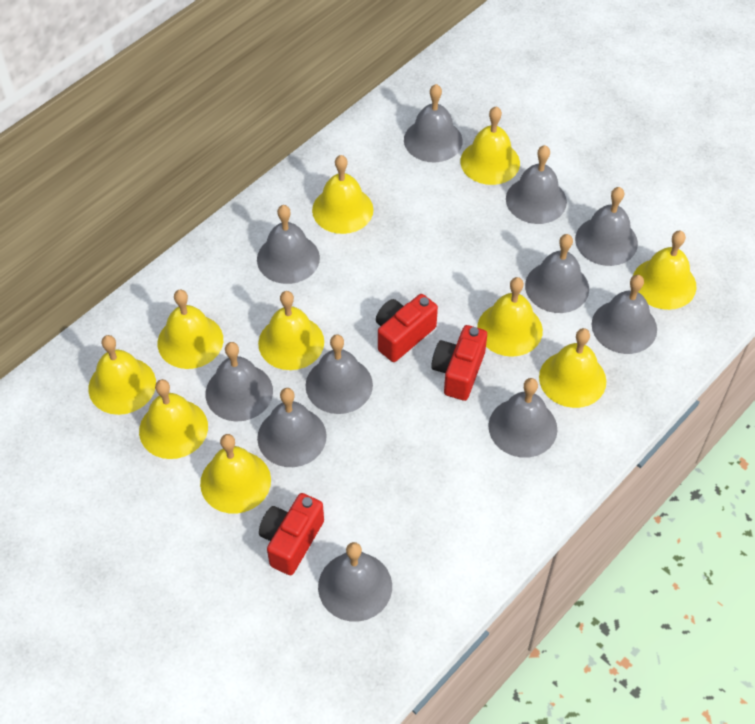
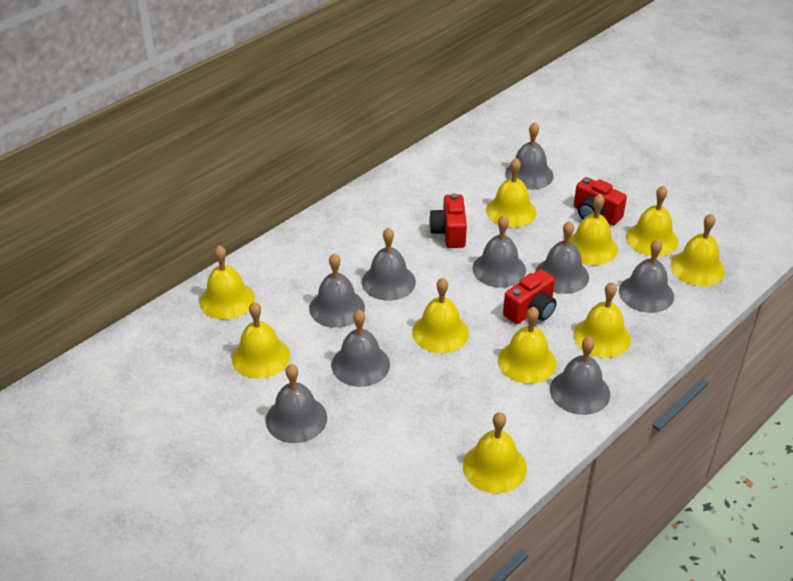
grey bell: [206,342,273,421] [257,205,320,284] [257,388,327,467] [306,334,373,414] [318,542,392,622] [404,84,463,162] [488,378,557,458] [506,145,567,224] [525,234,589,313] [575,187,638,266] [592,275,657,354] = 11 -> [266,364,327,443] [309,253,365,328] [332,310,390,387] [362,227,416,301] [473,215,526,288] [505,122,554,190] [535,221,589,294] [550,336,610,415] [619,239,674,313] = 9

